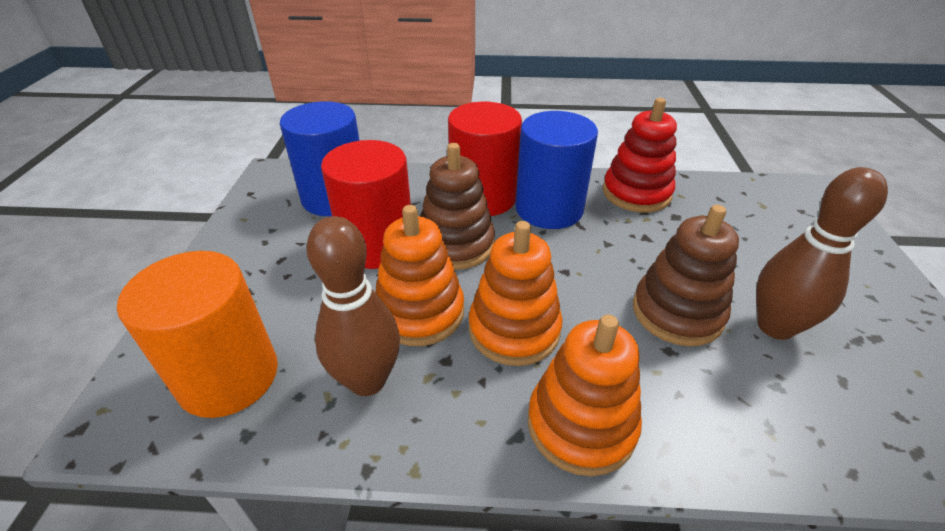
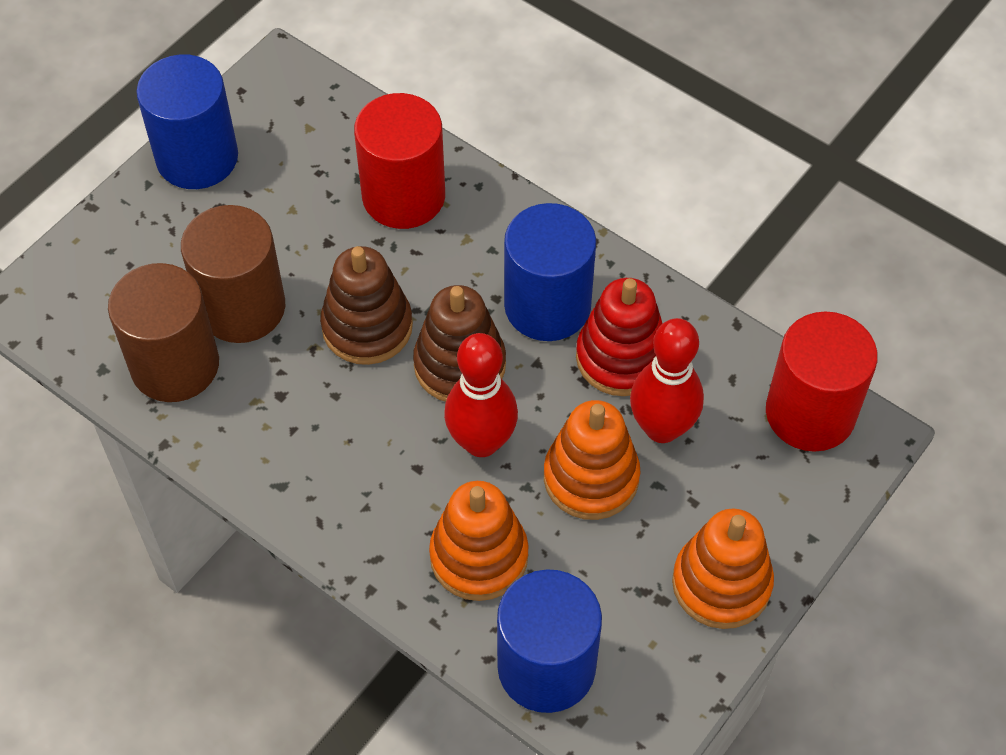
blue cylinder: [280,101,360,216] [515,111,598,229] = 2 -> [136,54,238,189] [497,569,602,713] [504,203,596,341] = 3
brown bowling pin: [306,216,400,396] [756,167,888,340] = 2 -> none = 0
brown cylinder: none = 0 -> [108,263,219,402] [181,205,285,343] = 2
orange cylinder: [117,251,278,418] = 1 -> none = 0
red bowling pin: none = 0 -> [444,333,518,457] [630,318,704,443] = 2

